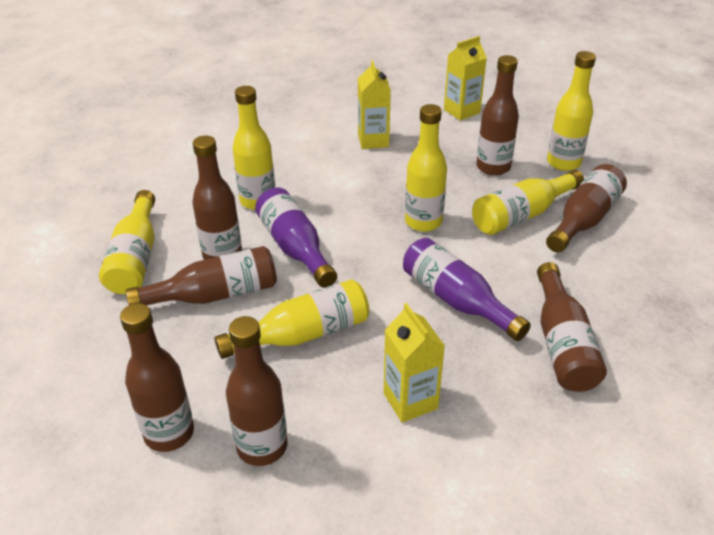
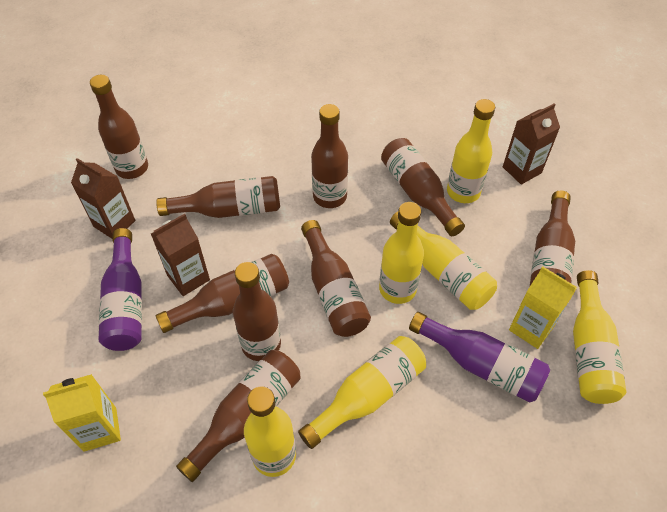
brown bottle: [120,303,194,452] [126,246,277,306] [192,135,242,260] [226,316,288,466] [476,55,519,176] [537,262,607,392] [546,164,627,253] = 7 -> [90,75,148,179] [156,176,280,218] [156,254,289,333] [176,350,301,482] [233,262,281,361] [301,220,371,337] [311,104,348,208] [381,138,465,236] [530,191,575,286] = 9
brown carton: none = 0 -> [71,158,135,239] [151,214,210,296] [503,103,560,185] = 3
yellow carton: [358,60,391,149] [384,303,445,423] [444,36,487,121] = 3 -> [43,374,121,452] [509,266,577,349] = 2

